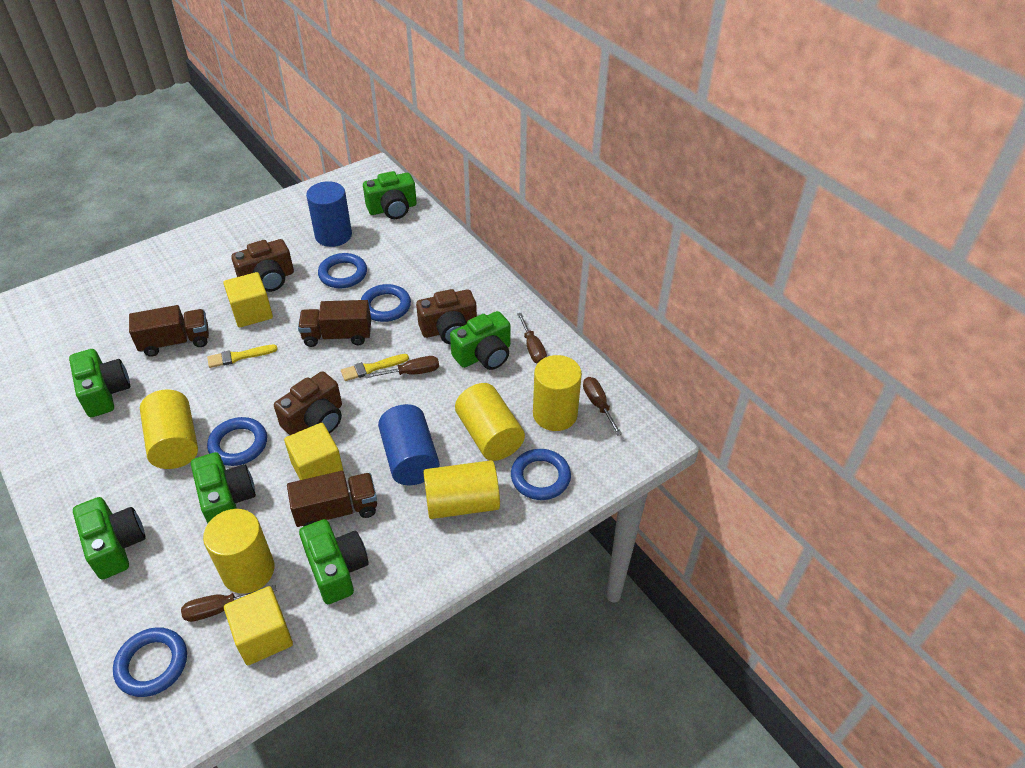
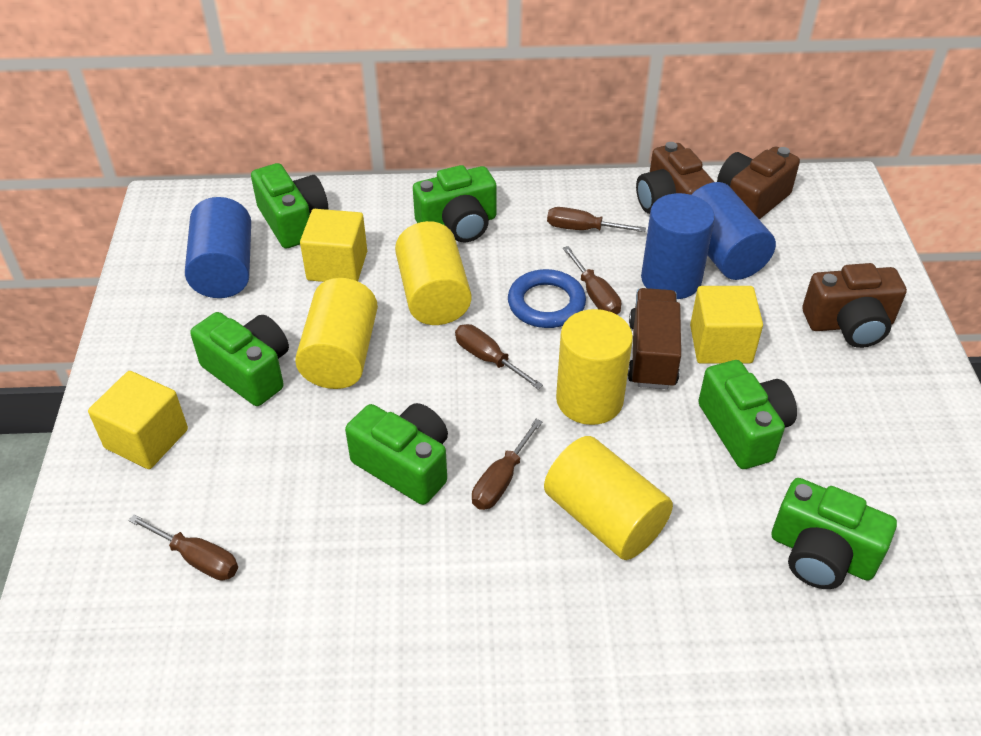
blue cylinder: [306,181,352,247] [378,404,440,485] = 2 -> [185,197,251,298] [641,193,715,299] [691,182,776,280] = 3
blue ring: [113,627,187,697] [207,417,267,466] [318,253,367,288] [361,284,411,322] [511,449,571,500] = 5 -> [508,269,586,328] = 1
brown screwdriver: [181,585,277,622] [365,356,439,378] [517,313,547,364] [583,377,622,436] = 4 -> [128,515,238,581] [455,324,543,389] [472,419,542,510] [547,207,646,232] [563,246,621,314] = 5
brown truck: [129,305,209,357] [287,471,377,527] [298,300,371,347] = 3 -> [628,288,681,389] = 1
yellow brush: [207,344,278,368] [341,354,409,381] = 2 -> none = 0
yellow cylinder: [140,390,198,469] [203,509,274,594] [423,460,500,519] [455,383,525,461] [533,355,582,431] = 5 -> [295,278,378,389] [395,221,472,325] [544,436,673,560] [556,309,633,425] = 4

